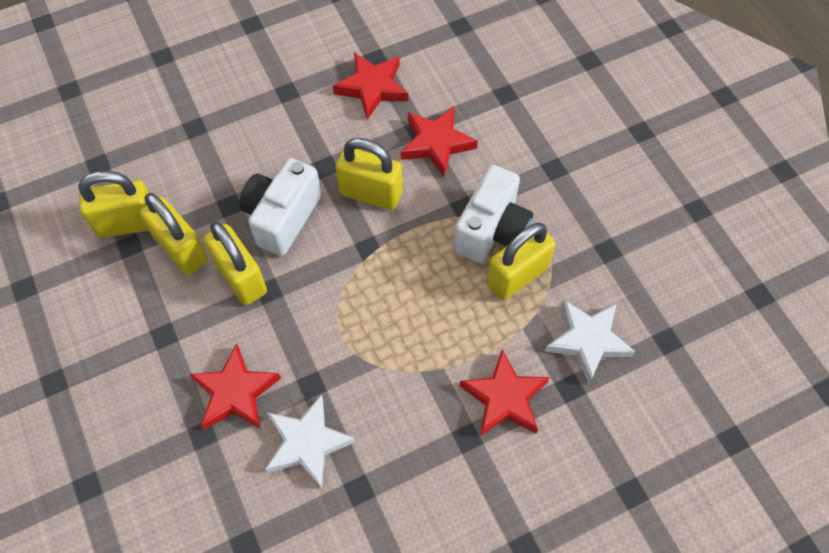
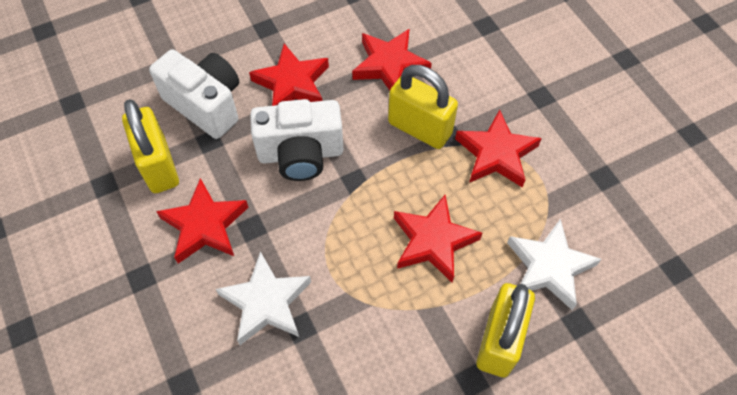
red star: [189,343,281,430] [333,53,408,120] [401,106,478,177] [459,349,550,436] = 4 -> [156,178,249,264] [249,44,329,106] [352,29,432,90] [394,195,482,283] [455,110,542,188] = 5
yellow padlock: [79,171,149,238] [140,193,208,275] [204,222,267,305] [335,138,402,210] [486,223,556,300] = 5 -> [122,99,179,193] [388,65,458,149] [476,283,535,377] = 3

